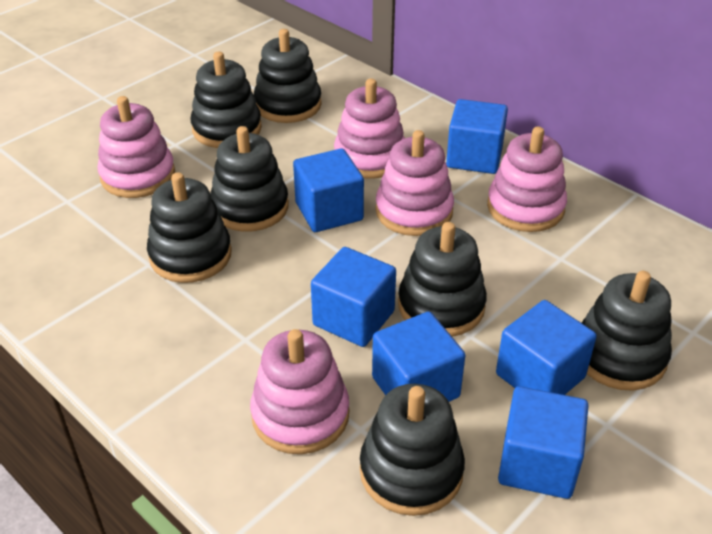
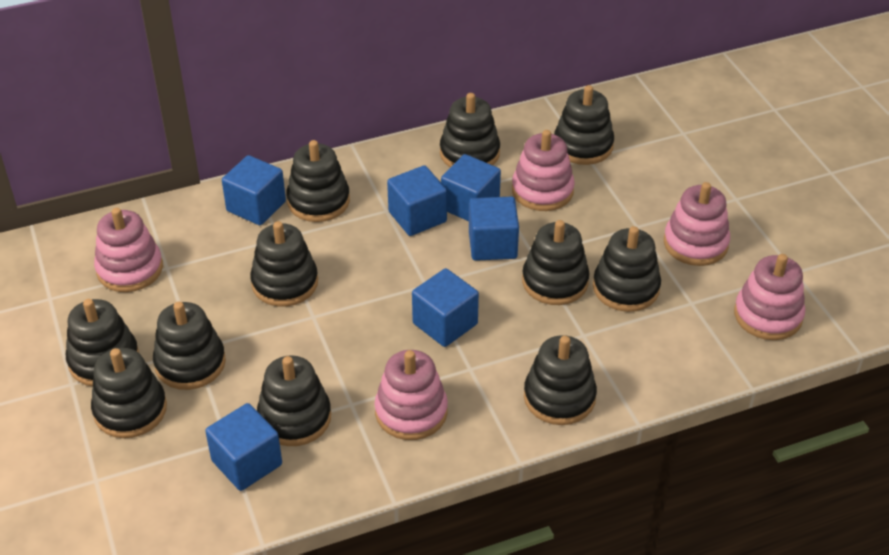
black stacking toy: [147,172,232,283] [191,51,262,148] [210,126,289,232] [254,29,322,123] [360,384,465,516] [398,222,487,337] [582,271,672,391] = 7 -> [66,299,139,386] [91,348,167,438] [153,302,226,390] [250,221,318,306] [257,355,331,446] [286,140,350,222] [440,93,500,167] [522,220,590,305] [524,335,597,425] [554,85,614,165] [593,226,661,312] = 11

